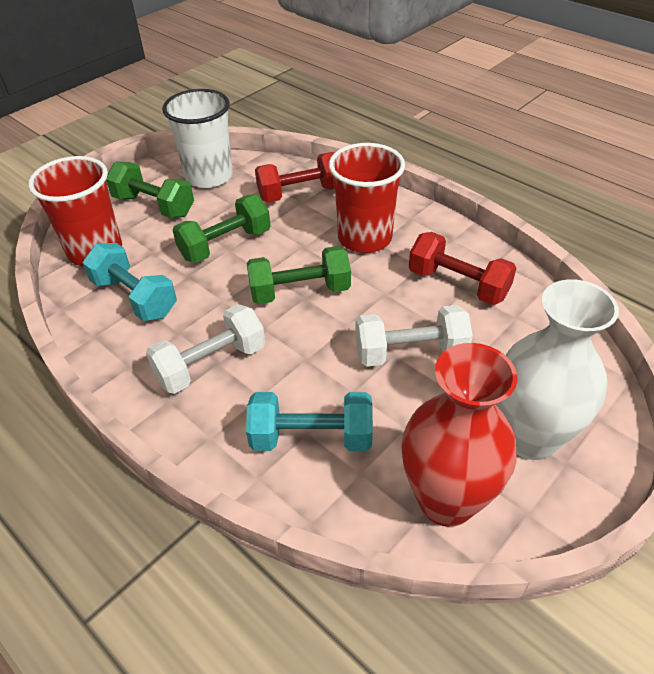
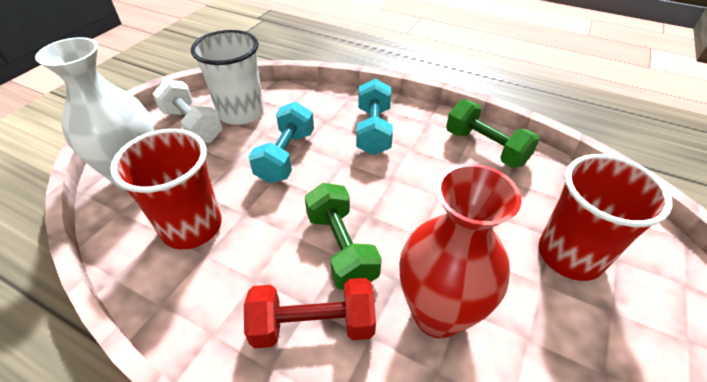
green dumbbell: [106,162,194,218] [173,194,271,263] [246,246,351,304] = 3 -> [305,183,382,290] [446,99,540,168] = 2
red dumbbell: [255,152,335,203] [409,232,516,305] = 2 -> [244,278,376,348] = 1
white dumbbell: [146,304,265,394] [355,305,473,367] = 2 -> [152,79,223,143] = 1

